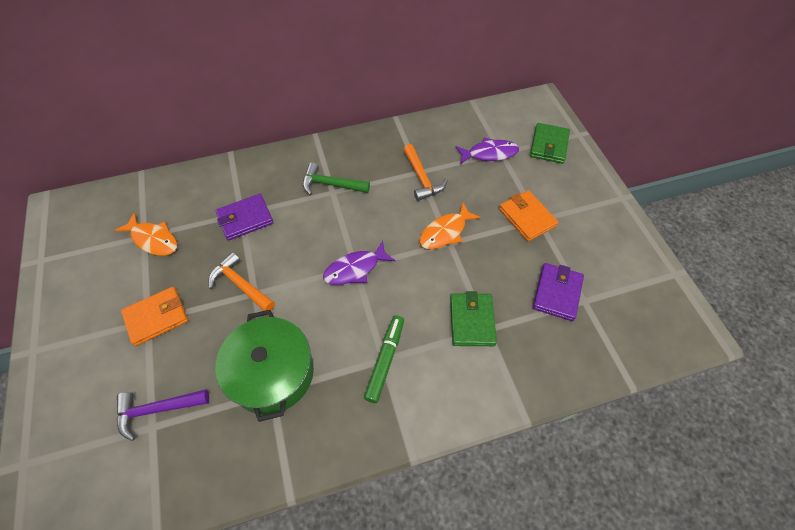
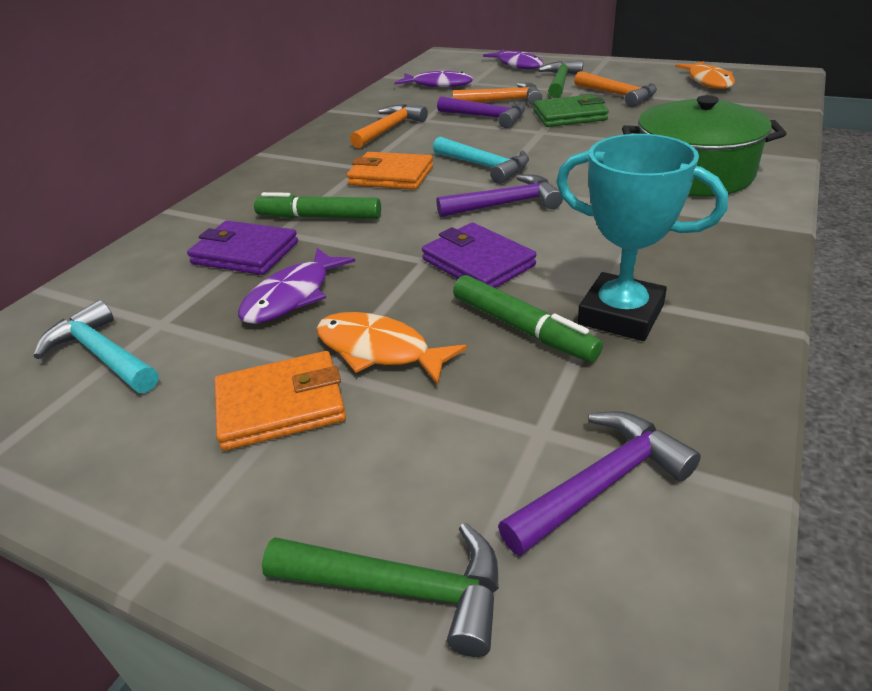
green hammer: [303,162,370,195] = 1 -> [262,523,499,657] [538,60,583,98] = 2
green marker: [364,316,404,403] = 1 -> [254,192,381,219] [453,275,603,362] = 2
green wallet: [450,291,497,346] [530,123,570,164] = 2 -> [533,94,609,127] = 1
orange hammer: [209,252,275,311] [403,144,448,201] = 2 -> [350,104,428,149] [452,83,542,106] [574,71,657,107] = 3
purple fish: [323,241,396,285] [455,138,519,164] = 2 -> [238,248,355,324] [395,71,473,87] [483,49,544,69] = 3
purple hammer: [117,389,209,441] = 1 -> [437,96,525,128] [437,175,563,217] [498,411,701,556] = 3
turquoise hammer: none = 0 -> [34,300,159,393] [433,137,529,184] = 2
turquoise trophy: none = 0 -> [556,134,728,341] = 1

